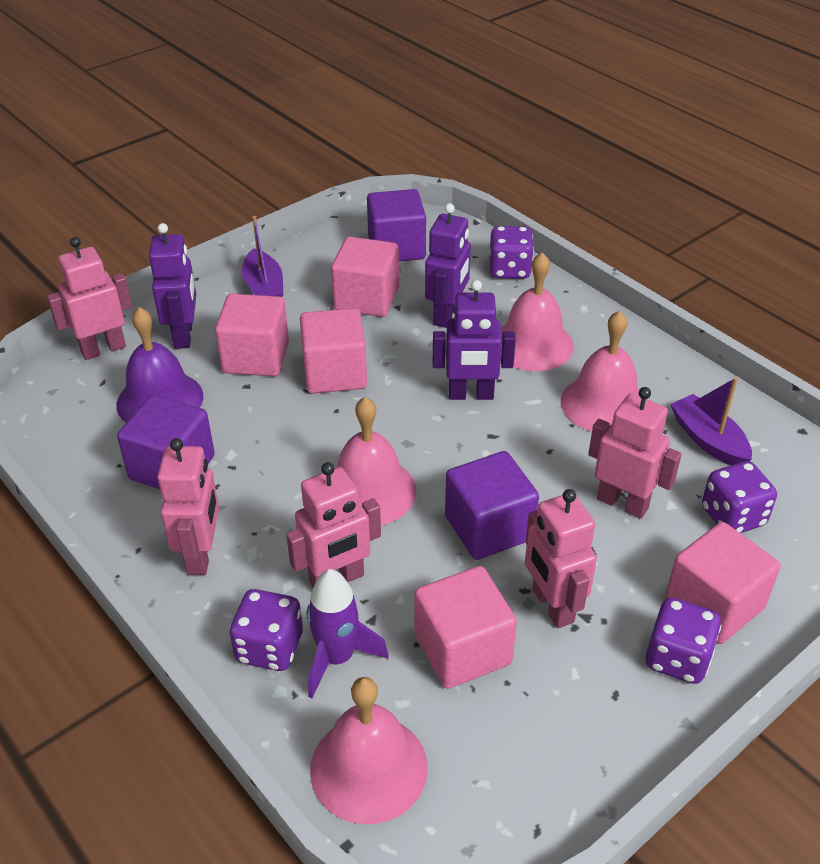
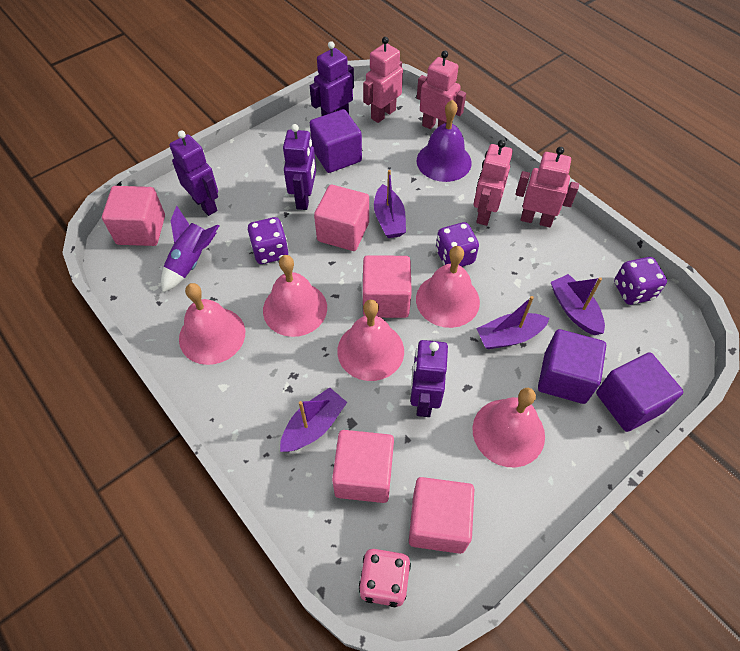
pink bell: [310,677,428,824] [337,397,416,525] [501,253,574,371] [561,310,639,432] = 4 -> [179,283,245,365] [263,255,327,337] [337,300,404,381] [416,246,480,328] [473,388,545,467] = 5
pink dice: none = 0 -> [359,549,411,607] = 1
pink robot: [47,237,132,360] [157,438,219,575] [286,462,381,587] [525,489,597,628] [588,387,682,519] = 5 -> [363,37,403,123] [417,51,466,129] [474,140,513,226] [516,147,579,227] = 4
purple boat: [242,216,283,297] [670,377,752,466] = 2 -> [280,388,347,452] [374,170,406,238] [476,296,550,349] [551,274,605,335] = 4
purple dice: [229,589,303,671] [489,226,534,279] [646,597,722,684] [702,461,777,533] = 4 -> [248,217,289,264] [436,222,479,267] [614,257,667,305] = 3
purple robot: [149,223,196,349] [425,203,471,328] [433,280,516,400] = 3 -> [169,130,218,216] [283,124,316,210] [310,41,354,116] [411,340,448,417] = 4

